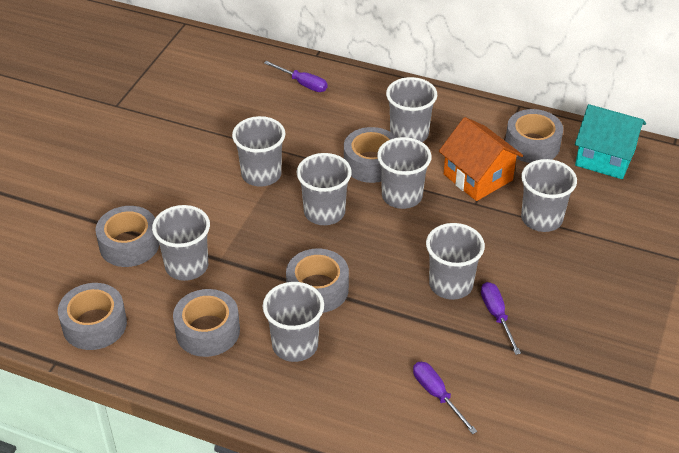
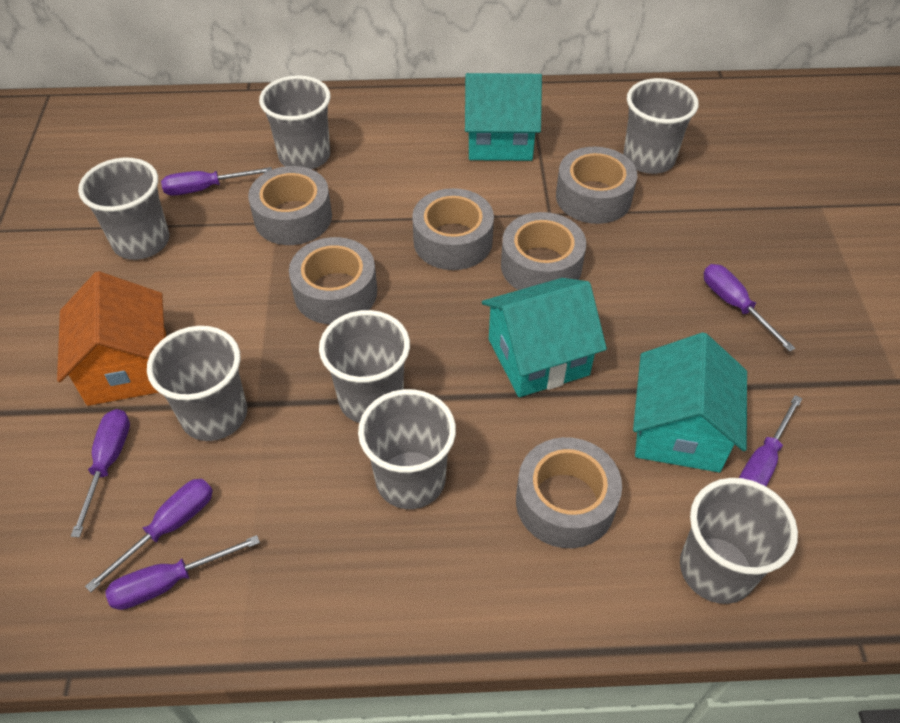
grey cup: [152,205,210,281] [232,116,285,187] [263,282,324,362] [296,153,352,225] [377,137,432,209] [386,77,437,142] [426,223,485,300] [521,159,577,232] = 8 -> [78,158,169,260] [147,326,247,441] [259,75,330,169] [319,310,410,423] [358,389,456,509] [623,78,699,174] [680,478,798,604] = 7
purple screwdriver: [264,61,327,92] [413,362,477,434] [481,282,521,355] = 3 -> [71,409,130,537] [85,479,213,592] [106,535,260,610] [161,167,272,196] [704,264,795,352] [739,395,802,486] = 6
turquoise house: [575,104,646,179] = 1 -> [465,73,542,161] [482,278,607,397] [633,333,747,472] = 3

